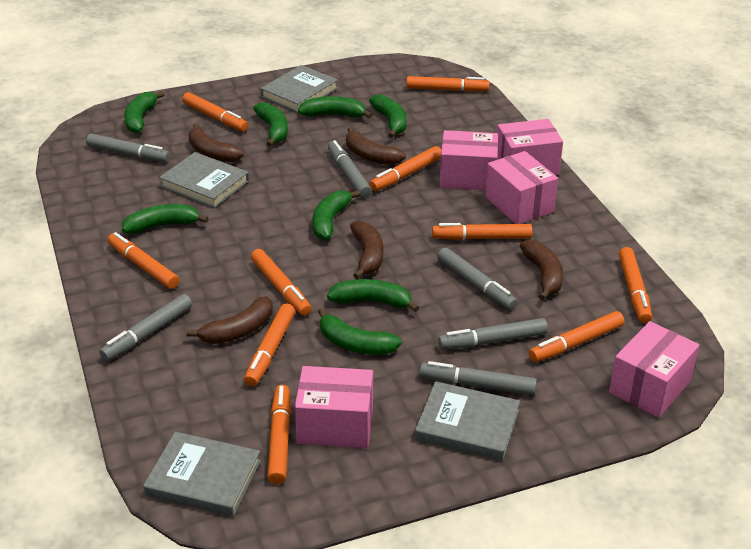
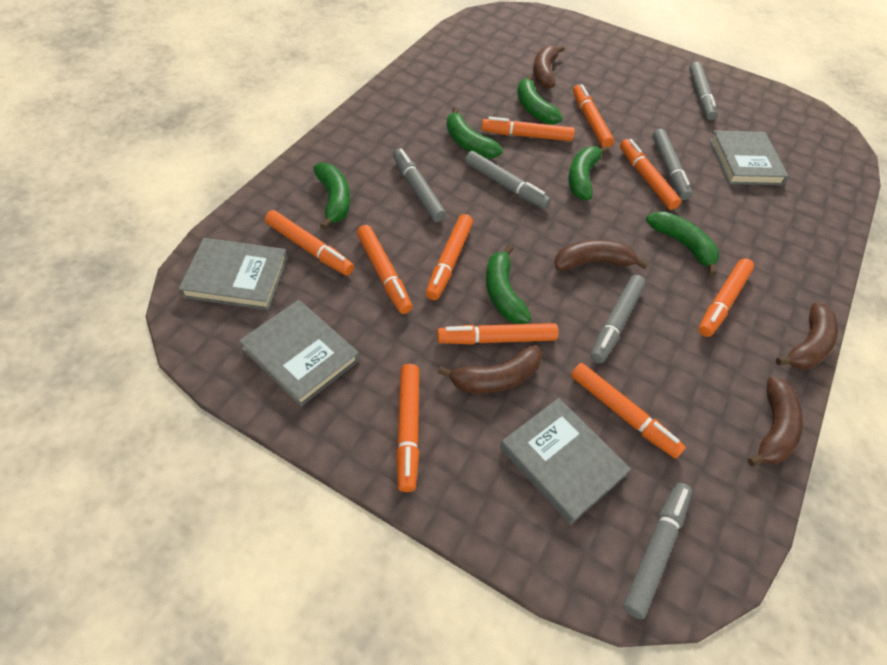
green banana: [122,204,209,234] [124,91,165,133] [253,102,288,147] [298,96,372,118] [313,190,360,240] [318,308,402,355] [327,279,419,312] [369,94,407,138] = 8 -> [313,163,350,230] [446,107,503,159] [486,245,531,324] [517,75,563,125] [568,146,609,200] [646,211,719,276] = 6
pink box: [295,366,373,448] [440,130,498,190] [485,151,558,224] [497,119,563,175] [609,321,700,418] = 5 -> none = 0

